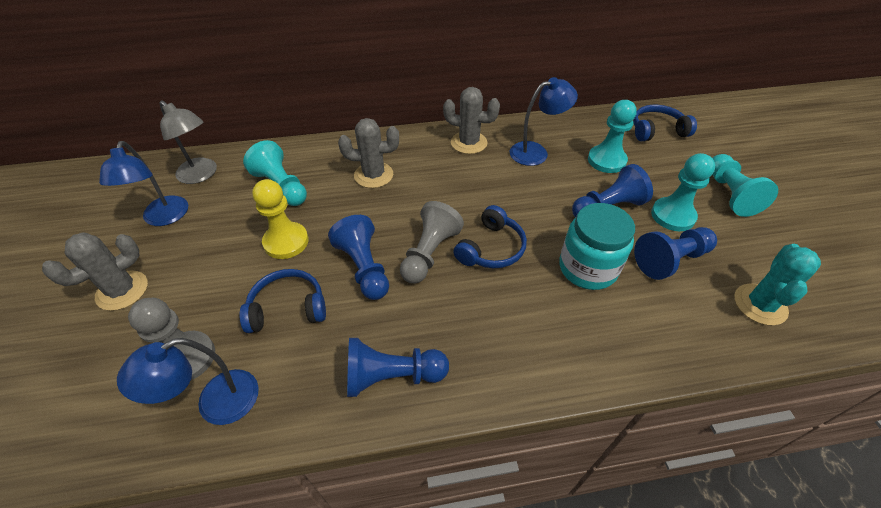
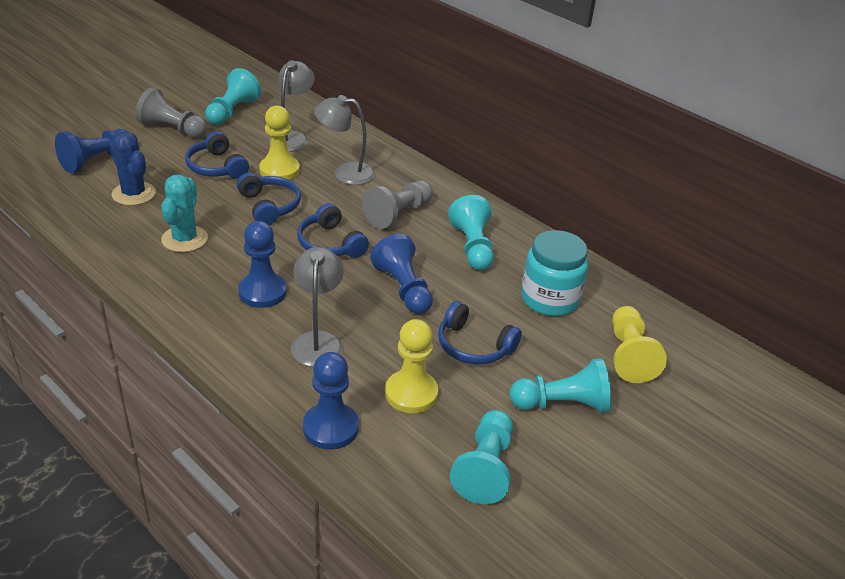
blue cactus: none = 0 -> [109,131,156,206] = 1
blue headphones: [239,269,326,333] [453,205,527,268] [633,105,697,141] = 3 -> [185,131,249,179] [237,172,301,225] [297,203,369,258] [438,301,522,364] = 4
blue lamp: [99,141,188,226] [117,338,259,425] [510,77,578,166] = 3 -> none = 0
grey cactus: [42,232,148,311] [338,118,399,188] [443,87,500,154] = 3 -> none = 0
grey lamp: [159,100,217,184] = 1 -> [269,60,315,152] [291,247,344,367] [314,95,375,185] = 3
yellow pawn: [252,179,309,259] = 1 -> [259,106,300,180] [385,319,438,413] [612,306,667,383] = 3

